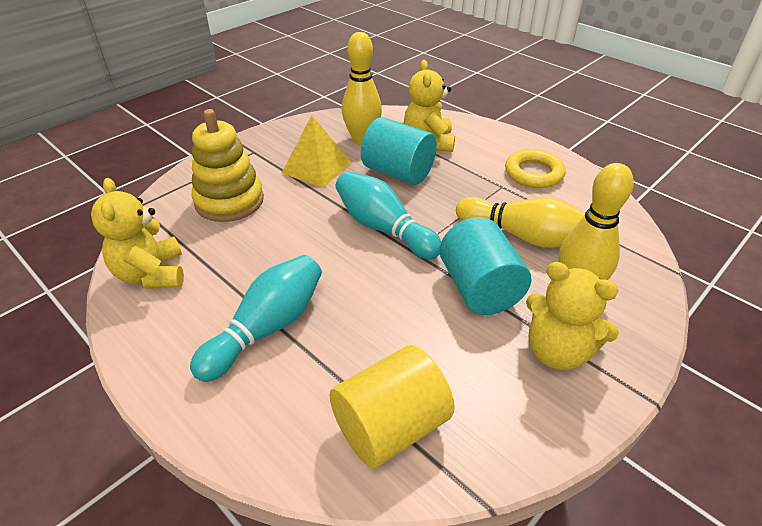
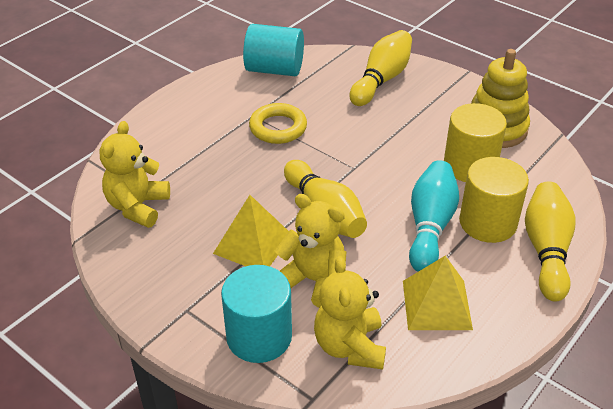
turquoise bowling pin: [190,255,322,382] [336,171,441,260] = 2 -> [409,160,459,272] = 1
yellow cylinder: [330,345,455,468] = 1 -> [444,103,507,182] [459,157,529,243] = 2
yellow pyramid: [282,115,351,188] = 1 -> [213,195,289,266] [403,256,473,330] = 2

